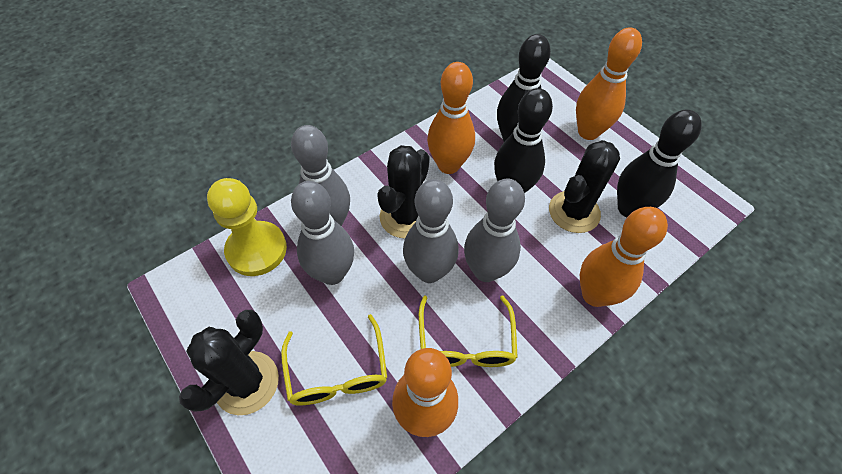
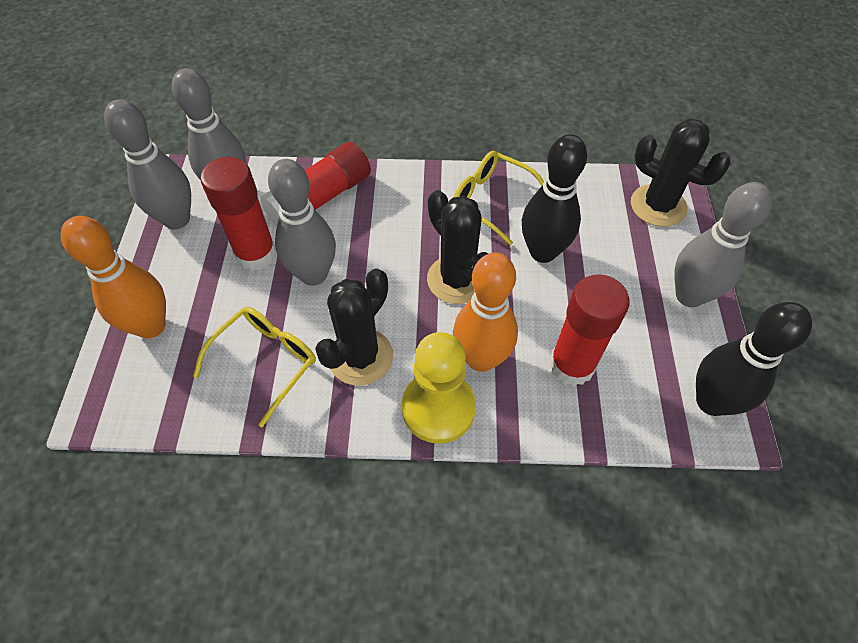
black bowling pin: [494,88,553,193] [497,34,551,142] [617,110,702,217] = 3 -> [522,134,587,263] [696,302,812,416] = 2
orange bowling pin: [392,348,458,437] [427,62,475,174] [576,27,642,140] [580,207,668,307] = 4 -> [61,216,166,338] [453,253,518,372] = 2
red glue stick: none = 0 -> [201,157,276,271] [260,142,371,226] [549,274,629,386] = 3

